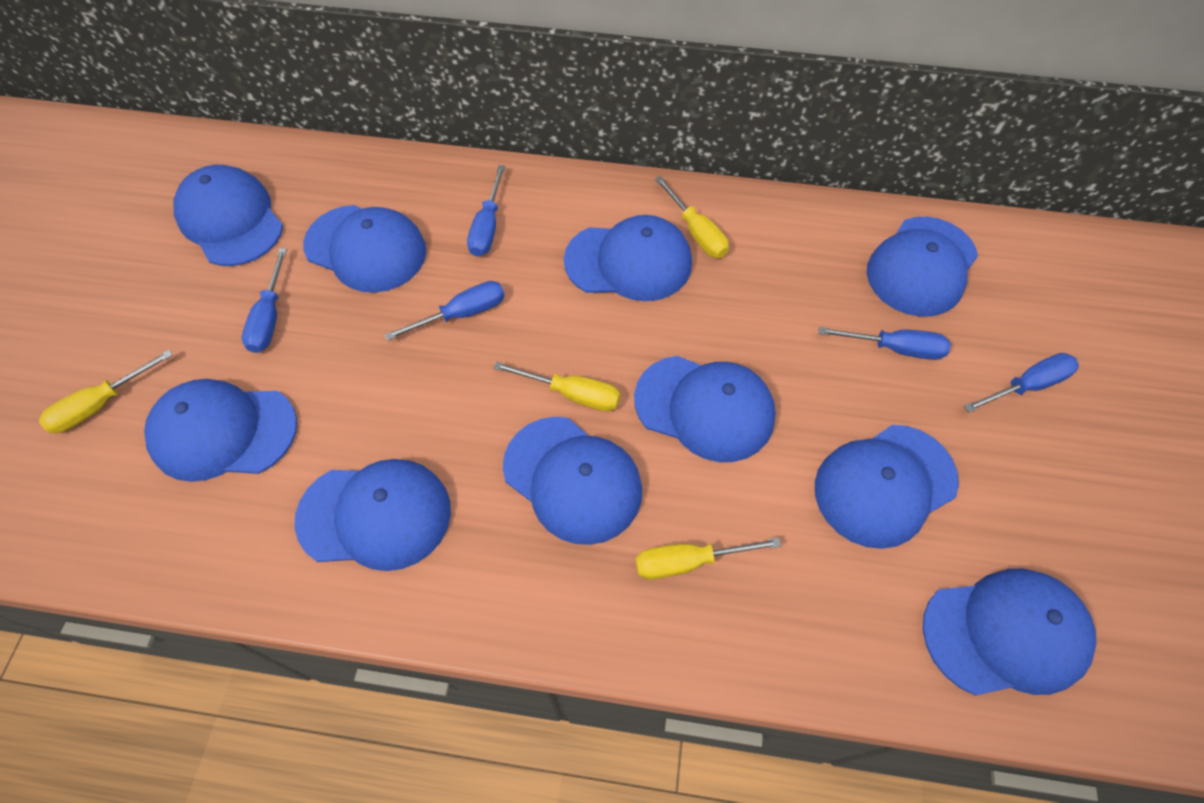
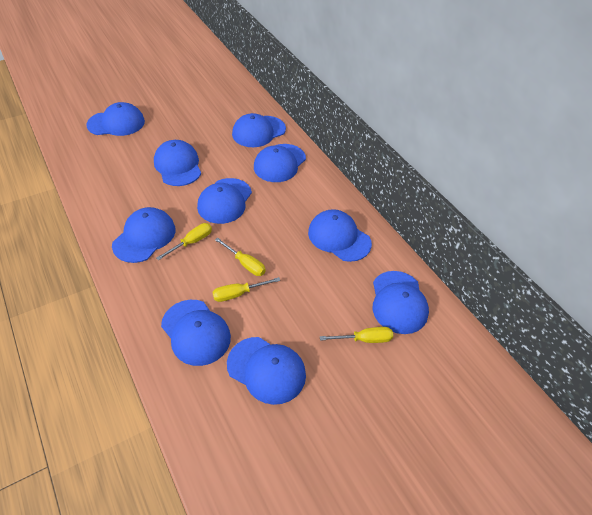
blue screwdriver: [242,248,287,353] [384,281,505,341] [467,165,505,257] [818,327,951,360] [964,353,1079,413] = 5 -> none = 0

